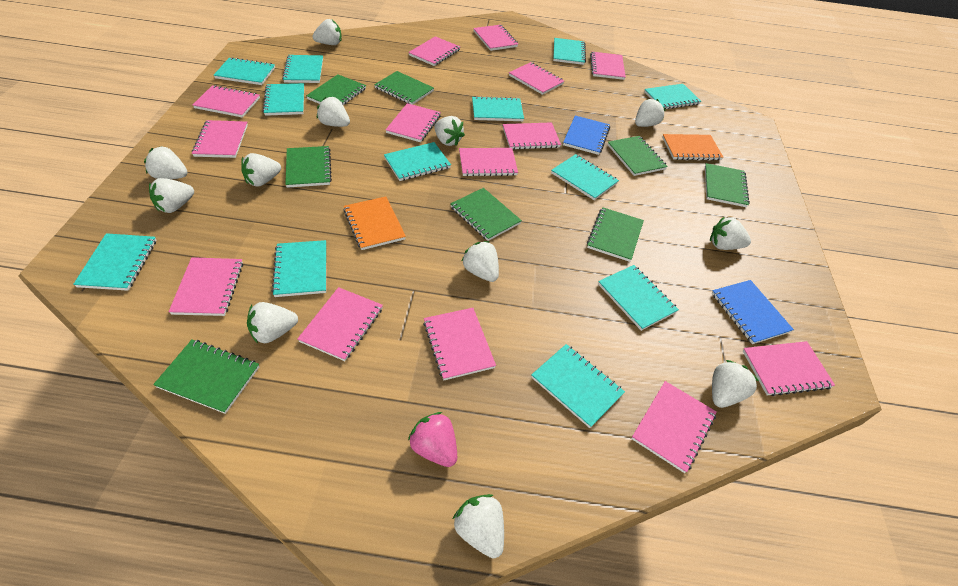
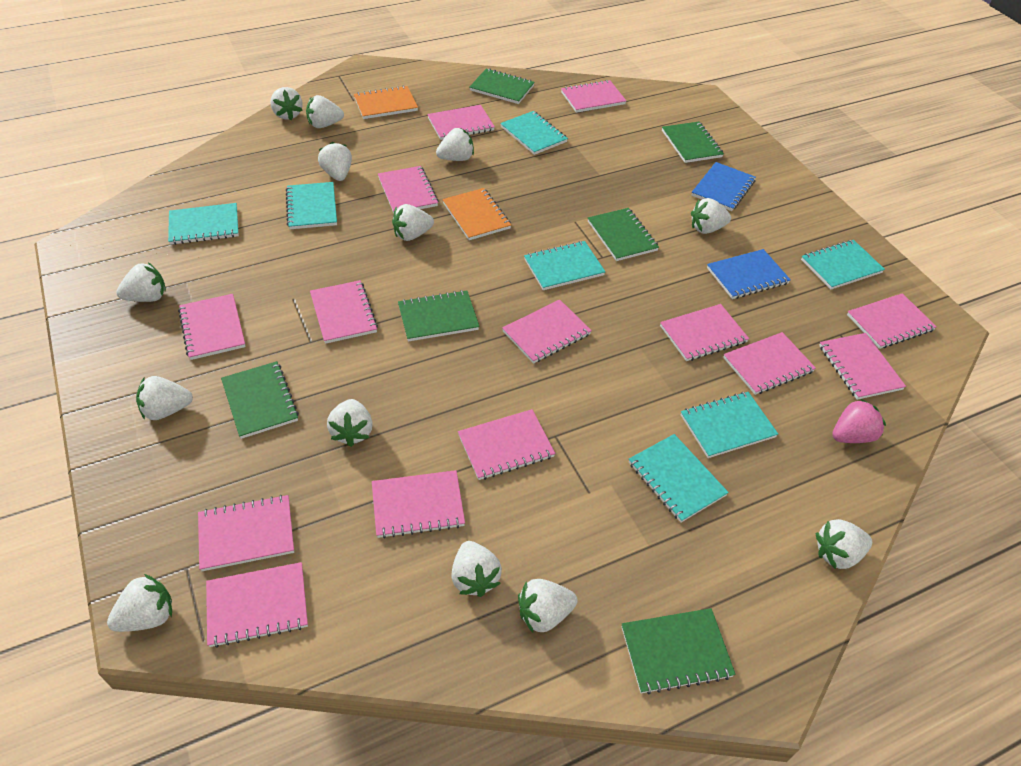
green notebook: [153,339,259,414] [285,146,332,188] [306,74,366,105] [374,71,434,105] [450,188,522,241] [587,207,644,262] [608,136,668,176] [705,163,750,207] = 8 -> [221,361,299,439] [398,290,479,342] [470,68,535,104] [588,208,659,261] [622,608,736,694] [662,122,724,163] = 6
turquoise notebook: [73,233,157,291] [214,57,275,85] [263,83,304,116] [272,240,326,297] [282,55,323,83] [384,142,451,181] [472,96,524,121] [531,344,625,428] [551,154,619,200] [553,38,586,65] [598,265,679,331] [644,84,701,109] = 12 -> [168,203,239,245] [286,182,337,229] [500,111,568,155] [524,241,605,290] [629,434,729,522] [681,392,778,458] [801,240,885,290] = 7
white strawberry: [144,146,188,179] [149,178,194,213] [241,153,281,187] [247,302,298,344] [312,19,342,45] [317,97,350,127] [434,116,465,146] [453,494,504,558] [461,241,499,282] [635,99,666,127] [710,216,751,250] [712,360,759,408] = 12 -> [107,574,172,632] [116,262,166,302] [136,376,193,420] [270,87,303,120] [306,95,344,128] [318,142,352,181] [327,399,373,447] [392,204,434,241] [436,128,474,161] [452,541,502,597] [518,579,578,633] [691,198,731,234] [815,519,872,569] = 13

